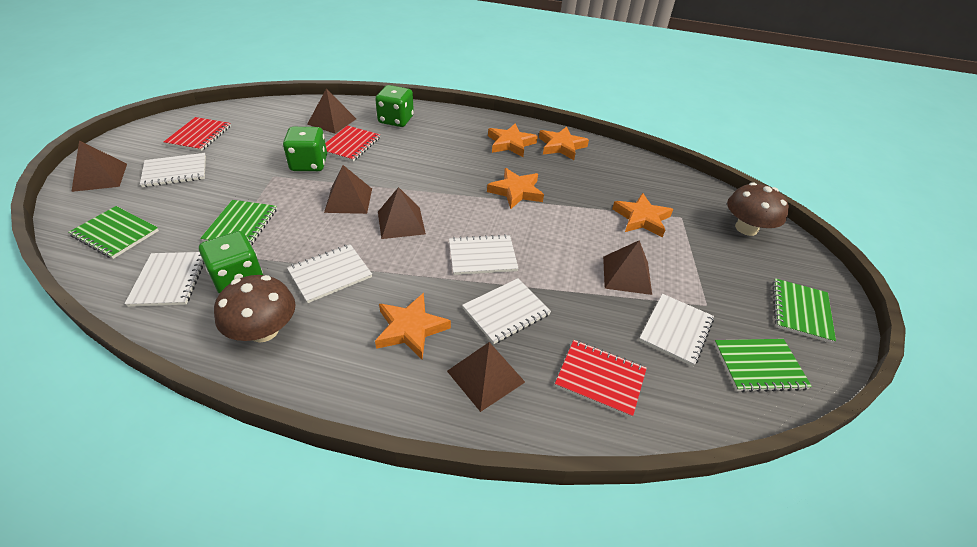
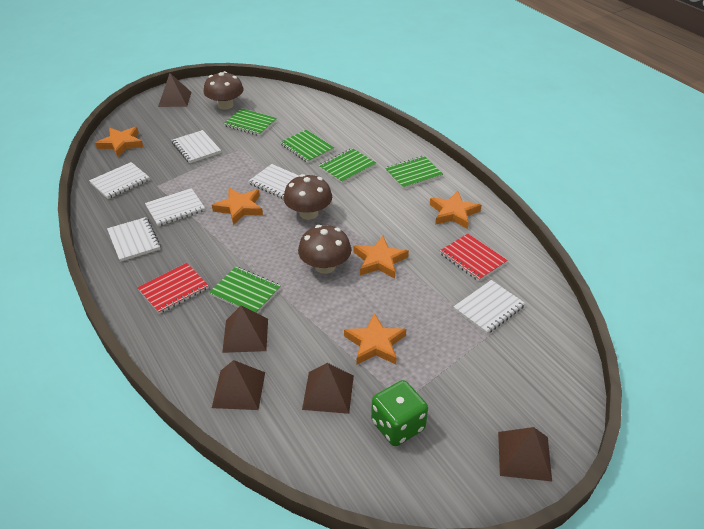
brown mushroom: [214,275,296,343] [727,182,789,236] = 2 -> [203,71,244,110] [283,174,332,220] [298,225,351,274] = 3
brown pyramid: [71,141,127,192] [307,89,356,134] [324,165,372,214] [378,187,426,239] [447,342,525,412] [603,240,652,295] = 6 -> [158,73,191,107] [212,360,265,410] [222,306,268,353] [302,363,354,414] [498,427,552,481] = 5
green dice: [199,231,263,294] [283,127,327,171] [375,85,414,127] = 3 -> [371,380,428,446] = 1
green notebook: [69,206,159,259] [200,200,277,246] [714,339,812,392] [772,278,836,343] = 4 -> [209,266,281,313] [223,108,277,136] [280,130,334,163] [319,148,376,183] [385,156,443,189] = 5
red notebook: [164,117,231,151] [325,125,380,162] [555,340,647,418] = 3 -> [137,263,209,314] [440,234,508,281] = 2

